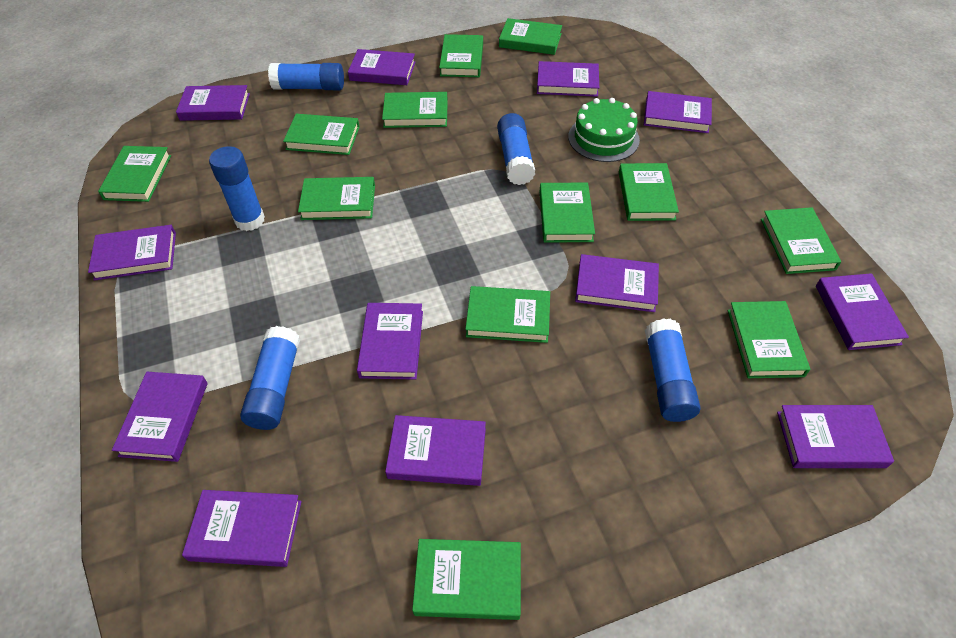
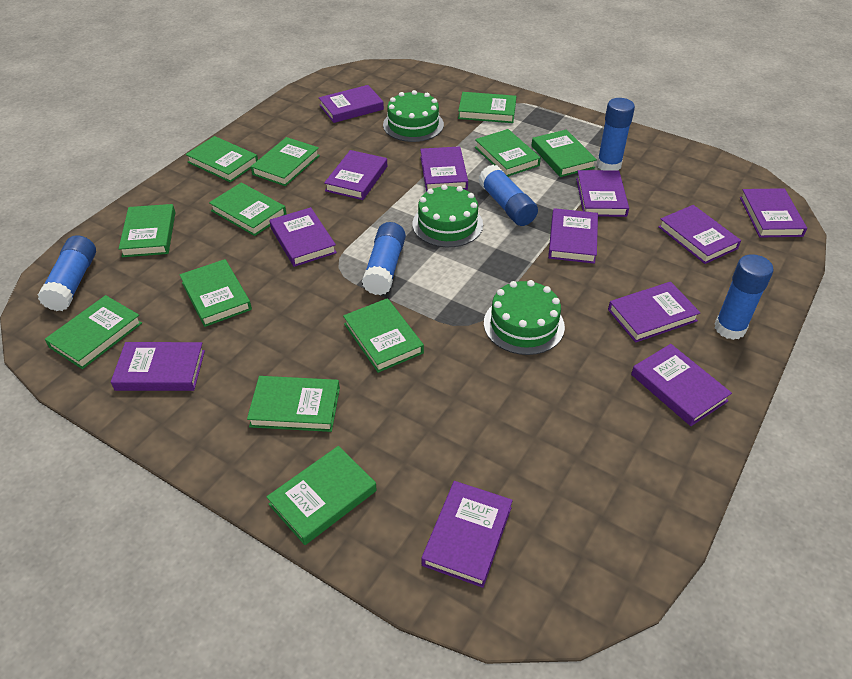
green cake: [568,98,640,162] = 1 -> [383,90,444,142] [412,184,483,247] [484,280,565,355] = 3

